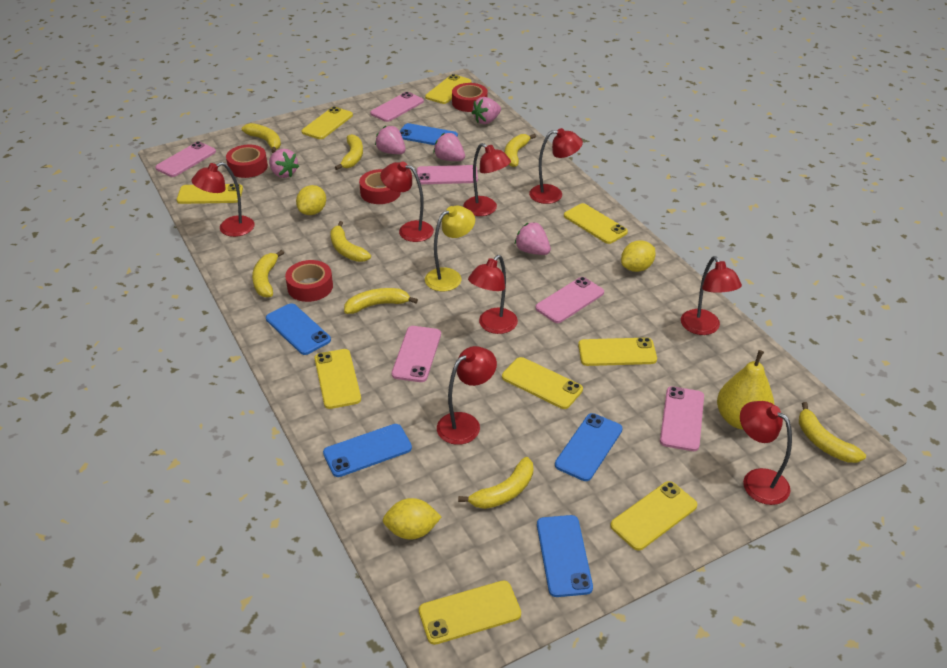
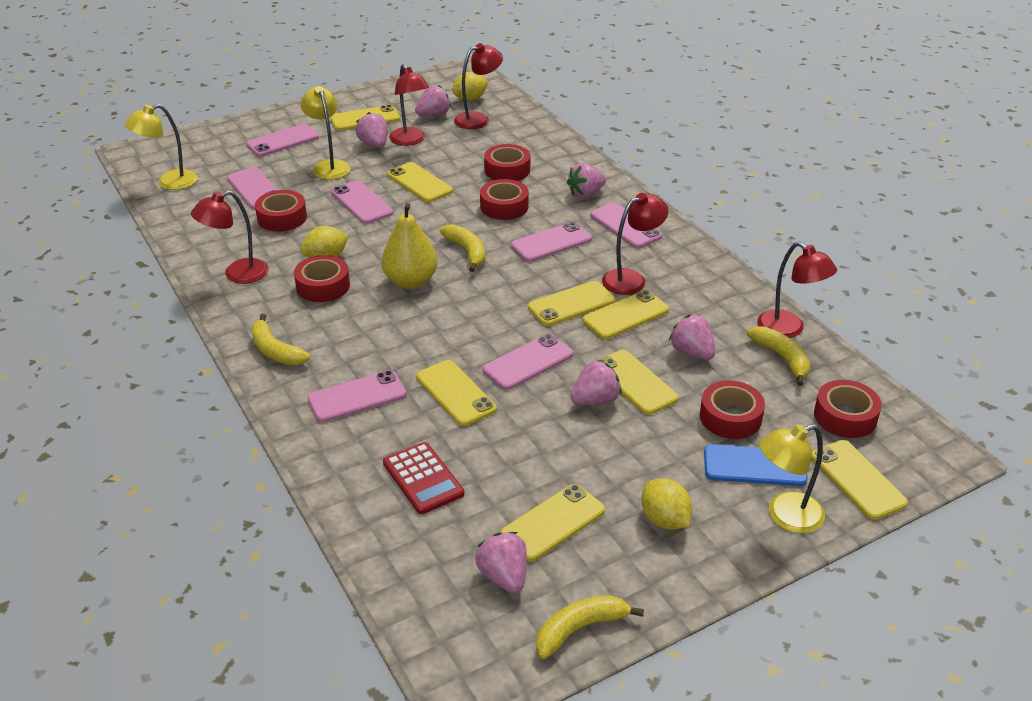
blue phone: [266,303,331,355] [323,424,412,477] [400,123,458,145] [537,515,593,597] [555,413,623,481] = 5 -> [704,444,808,486] = 1
pink phone: [155,142,216,177] [370,92,424,122] [392,326,441,382] [417,165,478,184] [535,277,604,323] [660,386,704,451] = 6 -> [227,167,277,209] [246,124,319,156] [307,370,407,422] [331,181,393,224] [482,334,573,390] [511,222,592,262] [590,203,662,248] = 7
pink strawberry: [269,149,299,178] [375,126,406,154] [433,133,465,161] [472,97,501,124] [515,222,551,255] = 5 -> [355,112,388,148] [415,85,451,116] [475,532,527,593] [567,163,606,198] [570,360,622,405] [669,315,716,360] = 6
red calculator: none = 0 -> [383,442,464,514] = 1
red lamp: [192,162,255,237] [380,162,434,242] [437,346,497,445] [463,143,511,216] [468,255,518,334] [529,128,583,204] [681,256,742,335] [740,401,792,505] = 8 -> [191,190,269,284] [389,64,429,146] [454,43,503,129] [602,193,669,295] [757,242,837,338] = 5
red tape: [226,145,268,178] [285,260,333,302] [359,169,401,204] [452,83,488,112] = 4 -> [255,190,307,232] [294,255,350,302] [480,179,529,220] [484,144,530,181] [700,381,765,439] [814,380,882,438] = 6
yellow banana: [242,123,281,153] [252,250,284,298] [330,221,371,262] [335,134,363,170] [344,288,418,314] [458,457,533,509] [505,134,536,167] [799,402,866,463] = 8 -> [251,314,310,365] [440,224,485,272] [536,595,644,659] [747,326,810,386] = 4
yellow lamp: [425,206,475,291] = 1 -> [125,104,198,190] [301,86,350,180] [759,424,825,533] = 3
yellow phone: [177,184,243,204] [302,107,353,139] [315,349,361,409] [419,580,521,645] [425,74,471,104] [502,357,583,409] [564,203,628,244] [578,337,657,366] [610,481,697,551] = 9 -> [330,105,400,131] [387,162,453,202] [416,360,497,426] [500,484,605,562] [528,281,615,326] [583,290,669,339] [596,350,679,415] [811,440,908,520] = 8

